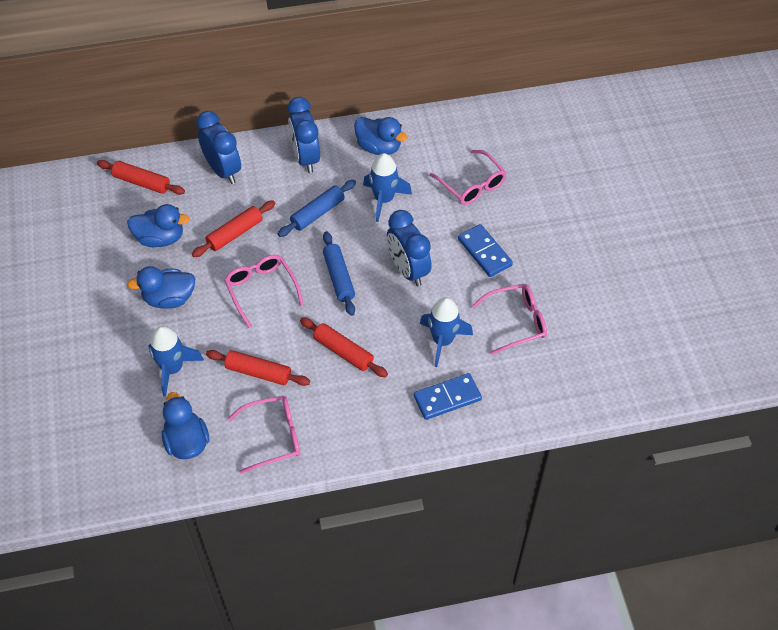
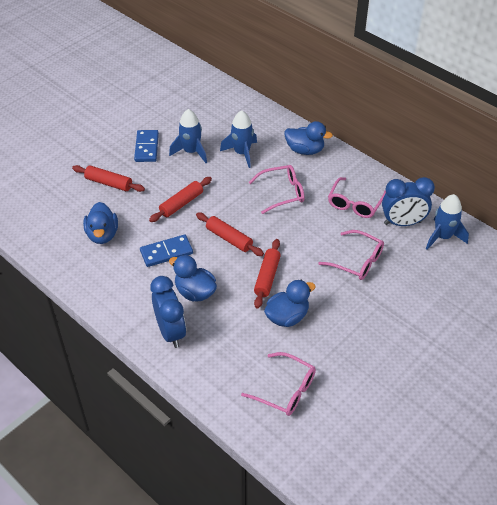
blue clock: [196,111,241,184] [288,97,320,173] [387,210,432,286] = 3 -> [150,276,186,348] [382,177,435,226] = 2
blue rolling pin: [278,180,356,237] [323,231,355,316] = 2 -> none = 0

